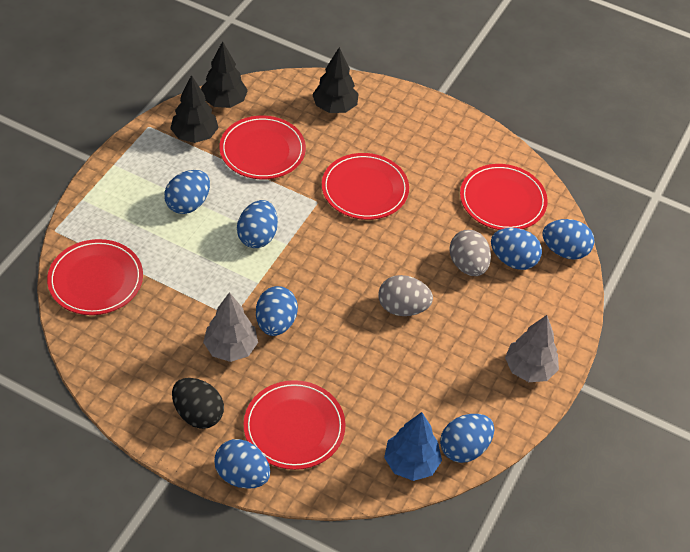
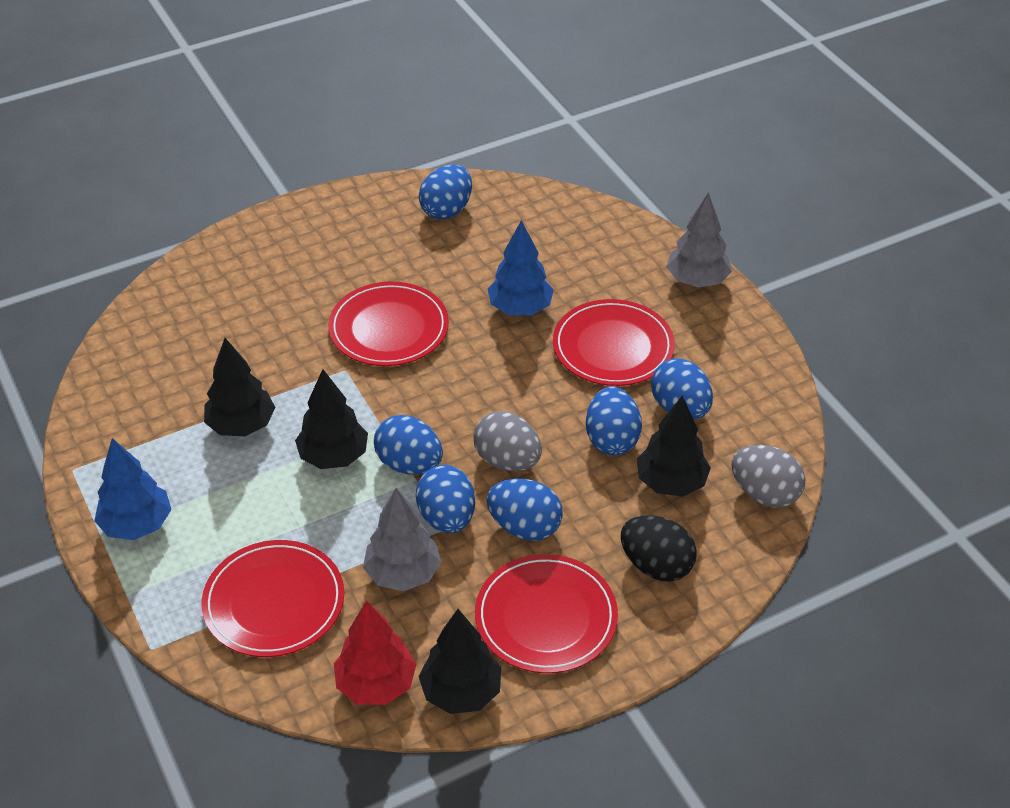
black tree: [170,75,219,143] [201,41,248,108] [312,47,359,113] = 3 -> [204,338,276,436] [295,369,368,469] [419,609,501,714] [637,396,711,497] = 4
blue egg: [164,170,210,214] [214,439,270,489] [237,200,278,248] [256,286,298,336] [440,414,495,463] [491,228,542,270] [542,219,594,260] = 7 -> [374,415,443,474] [416,465,475,533] [419,165,472,220] [487,479,563,541] [586,387,642,455] [651,358,713,419] = 6
blue tree: [384,412,442,481] = 1 -> [94,438,172,540] [488,220,554,315] = 2
red plate: [47,239,143,315] [220,116,306,179] [244,380,346,470] [322,153,409,220] [460,164,548,230] = 5 -> [202,540,344,657] [328,281,449,366] [475,554,618,673] [553,299,675,386] = 4
red tree: none = 0 -> [334,601,417,705] = 1

